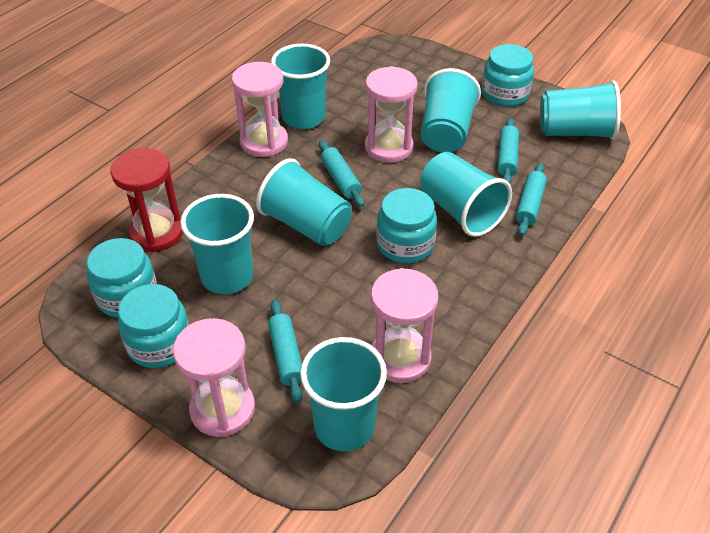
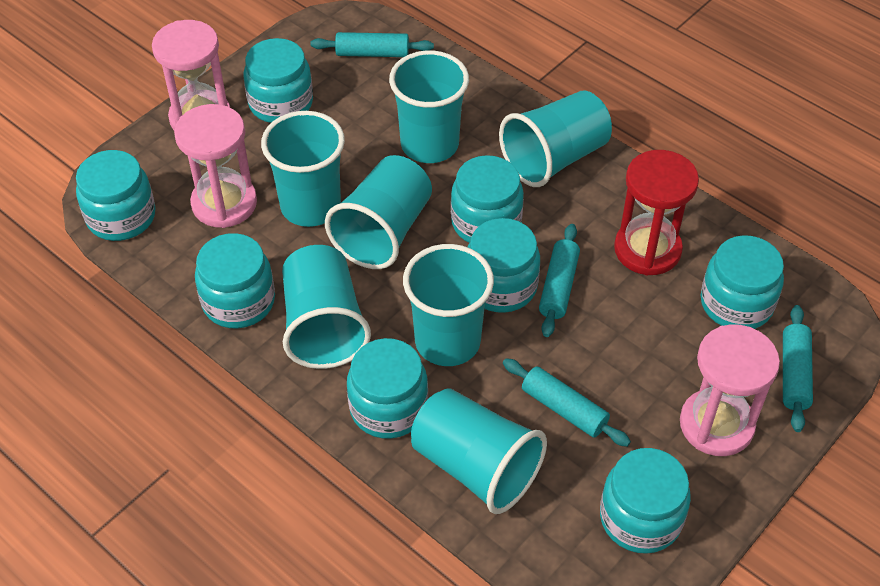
pink hourglass: [173,318,255,437] [232,62,288,157] [365,66,418,163] [371,268,438,383] = 4 -> [152,20,230,130] [174,104,257,228] [680,324,780,456] = 3
turquoise jar: [87,238,157,318] [118,284,189,368] [376,188,437,263] [482,44,534,107] = 4 -> [76,150,156,241] [195,233,275,328] [243,38,313,123] [347,338,428,439] [451,155,524,243] [468,218,540,313] [600,448,691,554] [701,235,784,329] = 8

